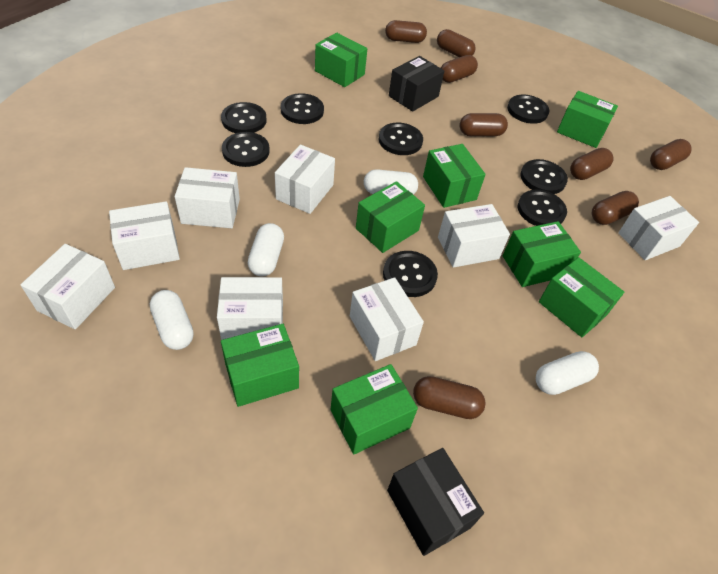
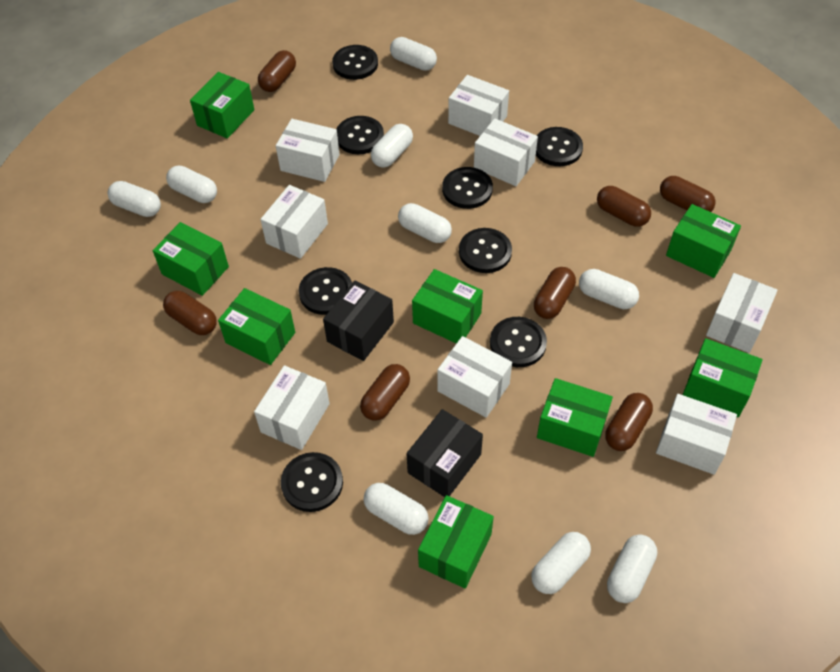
brown capsule: [385,20,427,43] [413,376,486,419] [437,29,476,57] [441,55,478,83] [460,113,508,136] [570,148,613,180] [592,191,639,225] [650,139,692,170] = 8 -> [163,291,217,335] [258,50,296,92] [360,364,410,421] [534,267,576,319] [597,186,651,227] [605,393,653,451] [660,176,715,212] = 7
white capsule: [150,290,194,350] [248,223,284,276] [364,169,418,195] [536,351,599,395] = 4 -> [108,181,161,217] [166,166,217,203] [364,483,429,535] [371,124,413,168] [390,37,437,71] [398,203,452,243] [531,532,591,594] [579,269,639,309] [607,534,657,603] = 9

